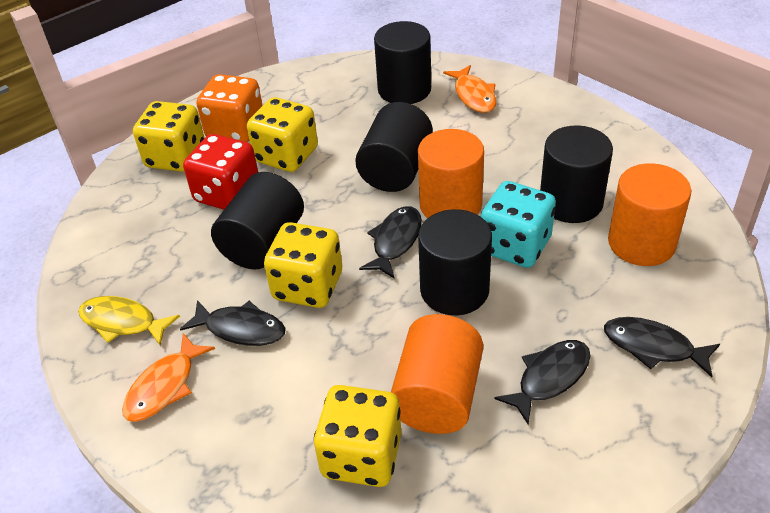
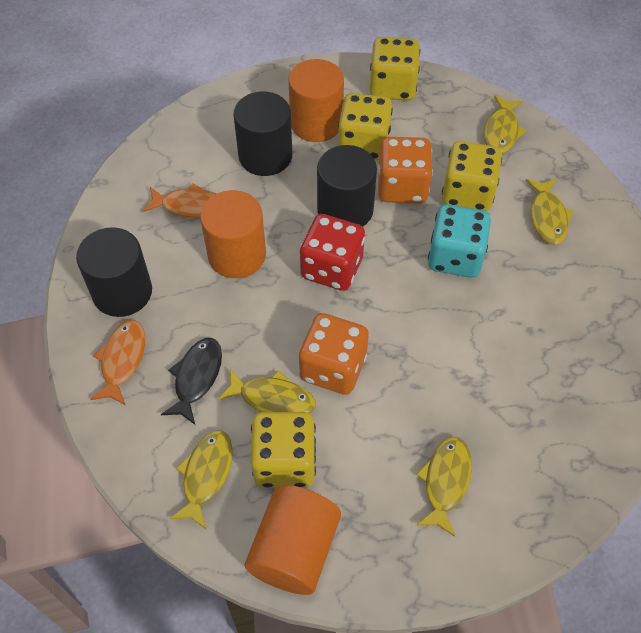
black cylinder: [211,172,304,270] [355,102,433,192] [374,21,431,104] [418,209,492,315] [540,125,613,223] = 5 -> [76,227,152,317] [234,92,292,176] [317,145,377,227] = 3
black fish: [180,300,286,346] [359,206,422,279] [494,340,590,425] [604,317,720,377] = 4 -> [161,338,222,425] = 1
orange dice: [197,74,263,142] = 1 -> [299,313,369,395] [378,137,433,203] = 2
yellow fish: [78,296,180,346] = 1 -> [169,430,233,530] [218,369,316,413] [416,437,472,537] [484,95,527,154] [526,178,574,245] = 5

